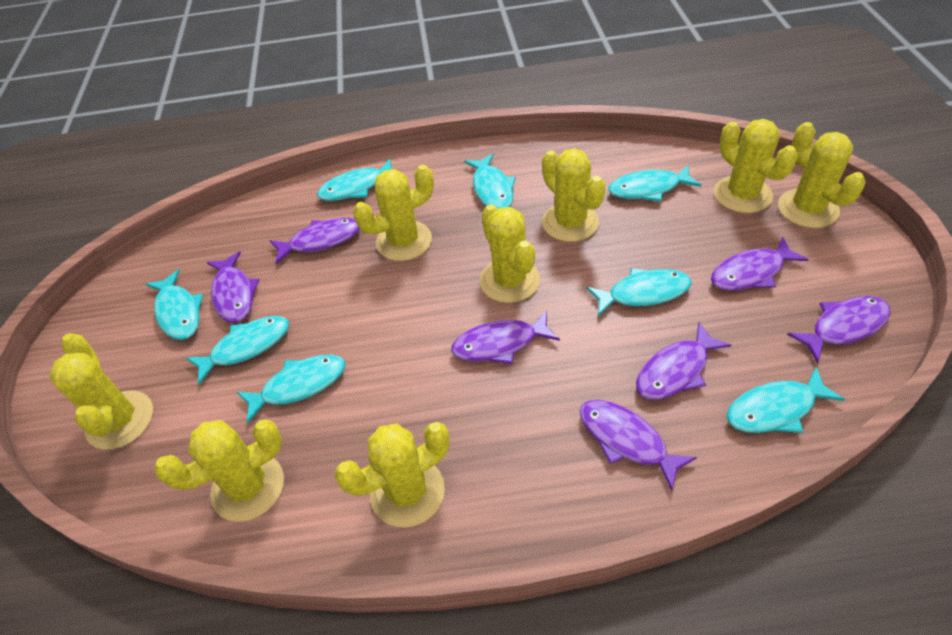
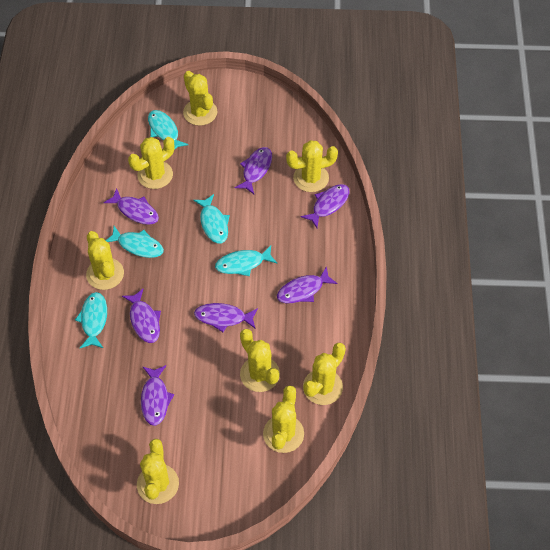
turquoise fish: [145,269,203,340] [186,316,289,385] [237,355,345,424] [317,159,391,201] [464,154,516,209] [586,268,692,316] [608,165,701,202] [726,367,845,433] = 8 -> [75,292,107,348] [105,226,164,258] [148,110,189,150] [193,194,230,244] [215,245,277,276] = 5

